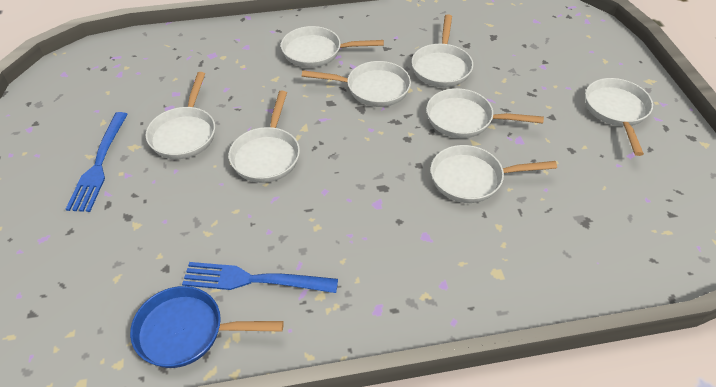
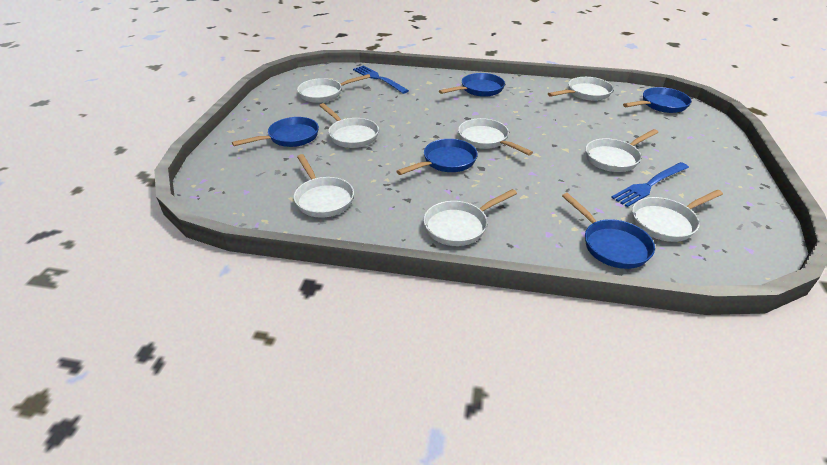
blue pan: [130,286,284,368] = 1 -> [232,117,319,147] [397,139,478,175] [439,73,505,97] [562,193,655,269] [623,87,691,113] = 5

